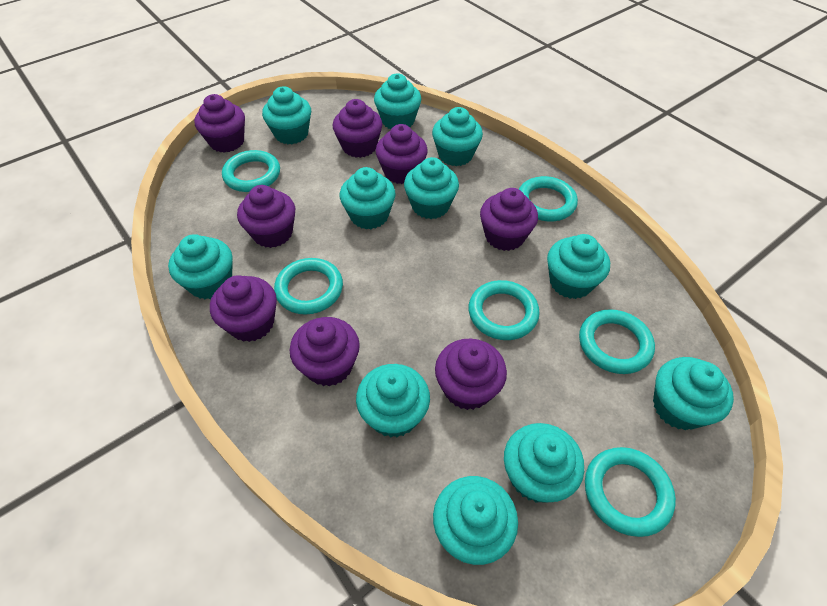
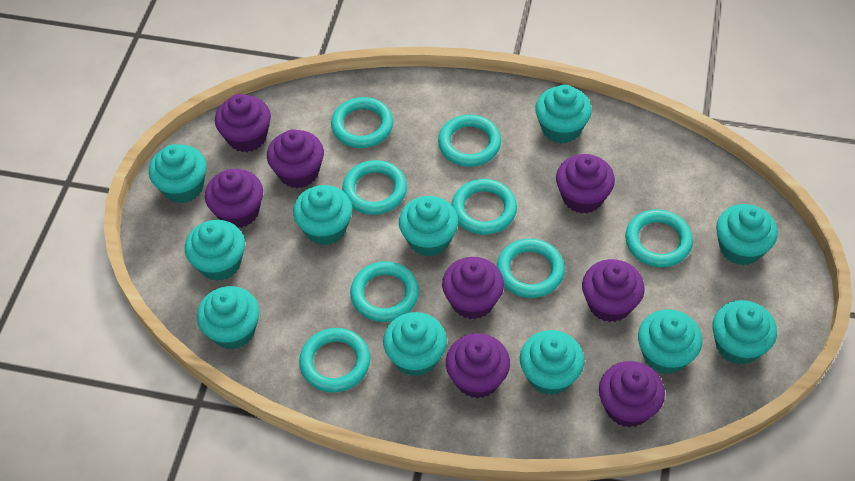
turquoise ring: [222,150,280,192] [274,258,343,314] [469,280,540,340] [519,176,578,221] [579,309,655,374] [585,447,676,537] = 6 -> [299,328,370,393] [331,97,393,148] [342,160,407,215] [350,261,419,322] [438,115,501,167] [452,179,517,235] [497,238,565,298] [625,209,693,267] = 8

